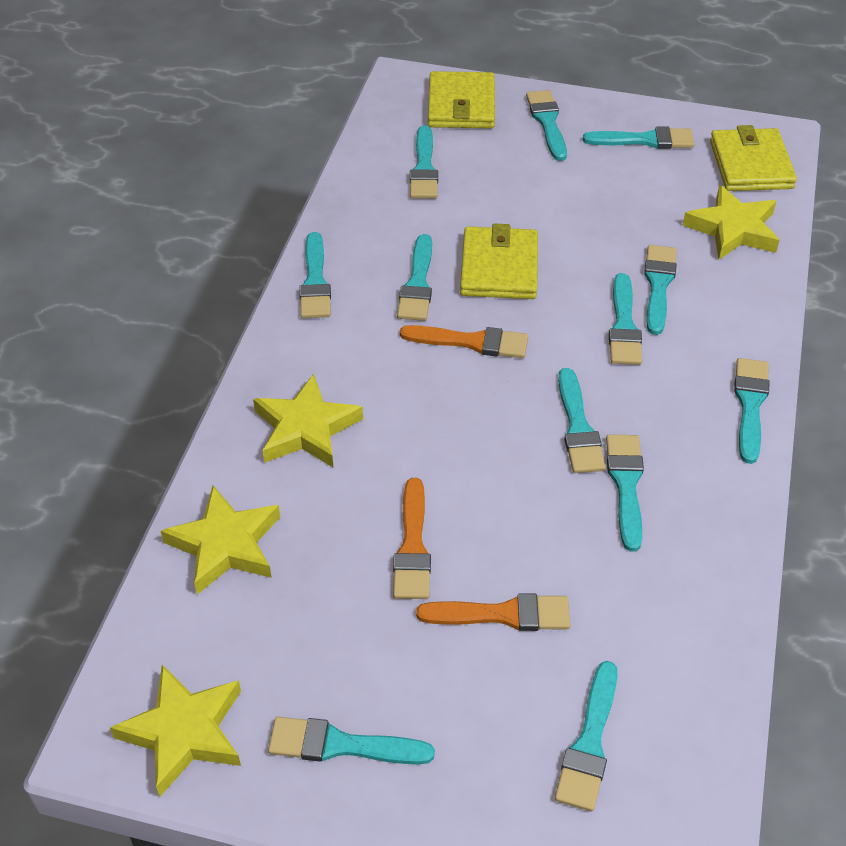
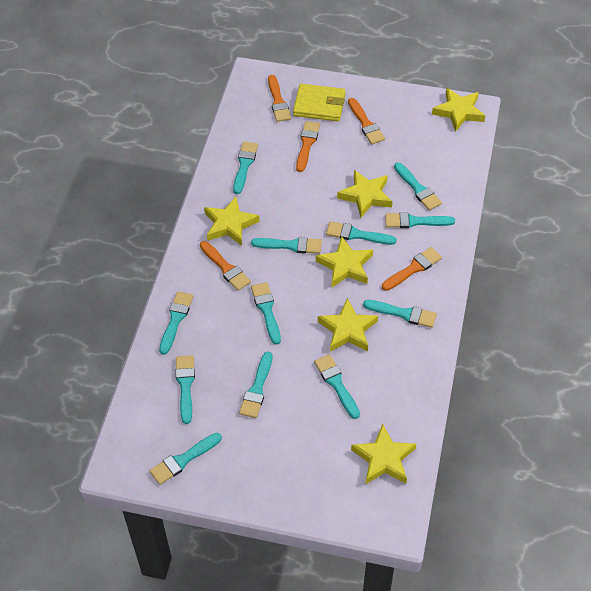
orange brush: [393,478,431,599] [400,325,528,358] [416,594,570,631] = 3 -> [200,241,251,291] [268,75,291,122] [296,121,320,172] [348,98,385,144] [382,247,442,291] = 5
yellow star: [110,665,241,796] [161,485,280,594] [253,374,363,467] [683,185,780,260] = 4 -> [204,197,260,246] [316,236,373,288] [318,298,378,352] [337,170,393,218] [351,424,416,485] [432,88,485,132] = 6
yellow wallet: [428,71,495,128] [460,223,538,299] [710,125,797,191] = 3 -> [293,84,345,121] = 1

